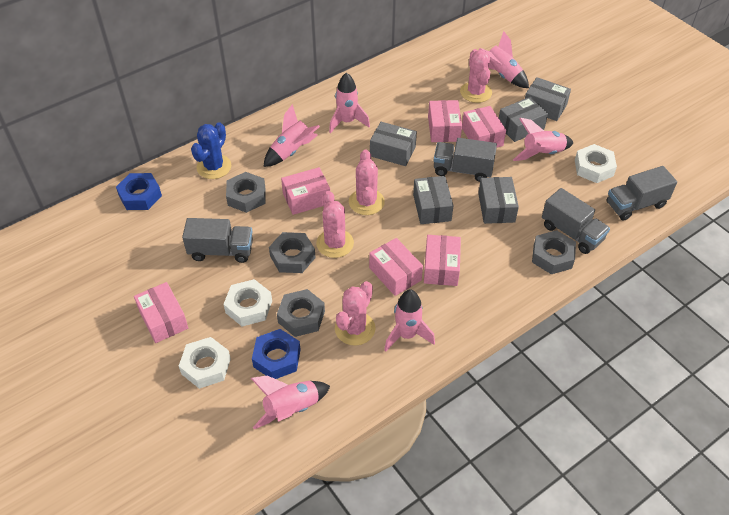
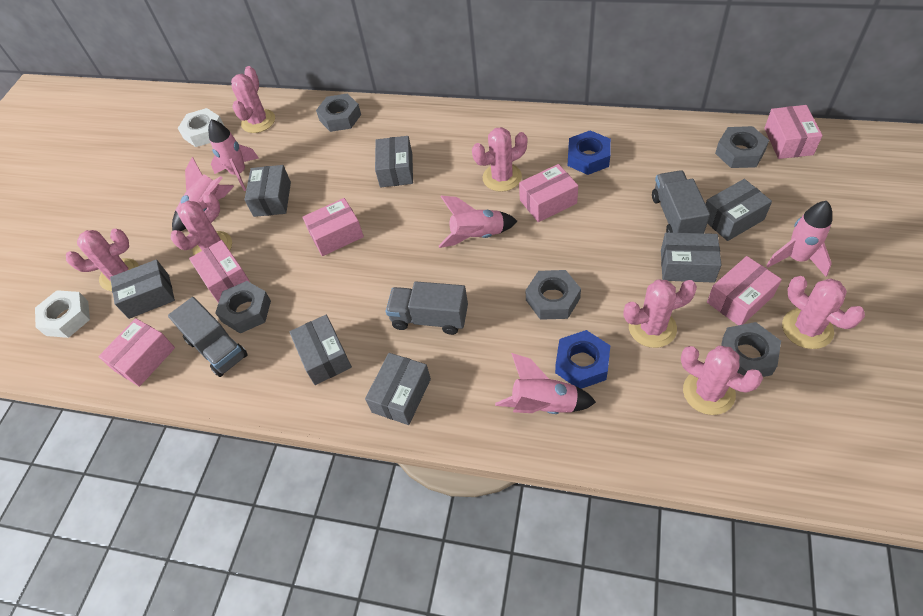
blue cactus: [191,122,231,179] = 1 -> none = 0
grey box: [370,122,417,166] [413,176,454,224] [478,177,519,224] [499,97,548,142] [525,77,571,121] = 5 -> [110,259,175,319] [244,165,291,217] [289,315,352,385] [365,353,431,425] [375,136,413,188] [661,232,721,283] [706,179,772,241] = 7
grey nut: [226,172,265,213] [269,232,316,273] [277,289,325,337] [532,230,576,274] = 4 -> [215,281,271,334] [316,93,361,132] [525,270,581,320] [715,126,769,168] [721,322,781,377] = 5
grey truck: [182,218,253,263] [434,138,497,182] [542,188,610,254] [606,166,677,221] = 4 -> [168,297,248,377] [386,282,468,335] [652,170,710,233] = 3
pink cactus: [316,191,354,258] [335,281,376,346] [349,150,385,215] [460,49,492,103] = 4 -> [66,229,139,291] [171,192,232,255] [231,66,275,133] [472,127,527,192] [624,280,697,348] [681,346,763,415] [782,276,865,349] = 7
pink rocket: [251,375,330,429] [263,104,320,167] [329,72,370,133] [384,290,435,351] [479,31,529,88] [513,118,573,161] = 6 -> [172,157,234,231] [208,119,258,191] [439,196,517,248] [495,353,596,414] [766,201,832,277] = 5
white nut: [179,337,231,389] [224,279,272,326] [575,144,617,183] = 3 -> [35,290,90,338] [178,108,224,147] = 2

